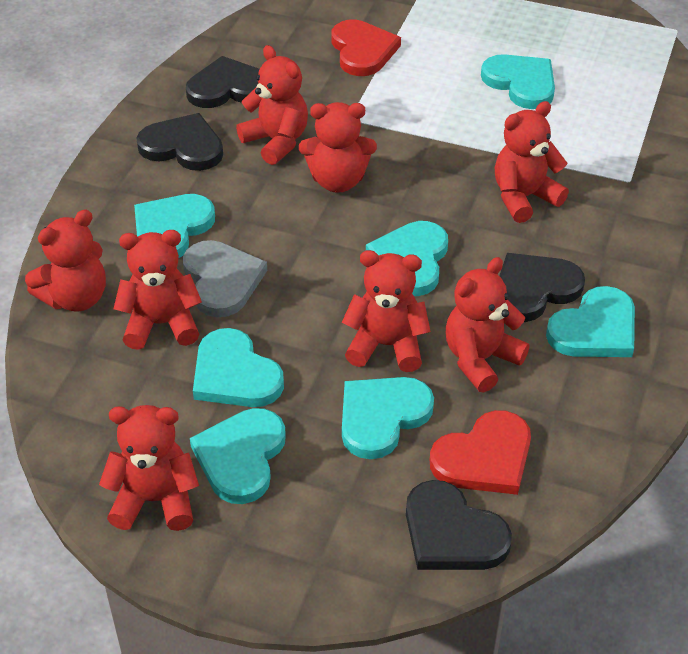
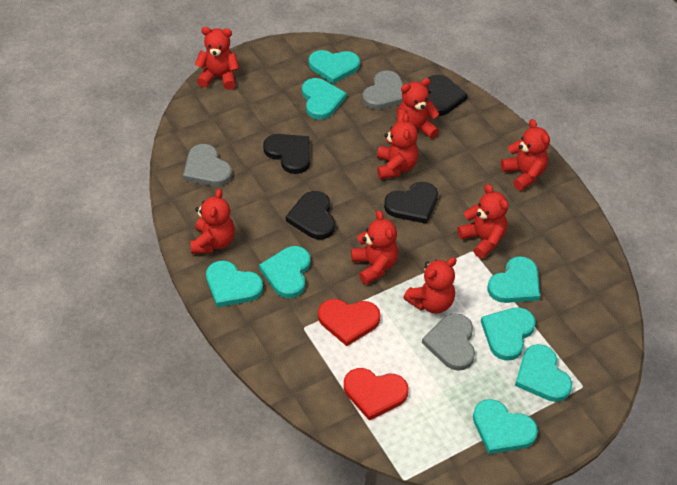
grey heart: [183,240,267,317] = 1 -> [183,144,232,186] [362,71,403,110] [422,313,475,371] = 3
turquoise heart: [134,194,215,259] [190,408,286,504] [193,328,284,407] [342,377,434,459] [366,221,448,296] [481,54,555,109] [546,286,635,357] = 7 -> [206,260,263,307] [259,246,310,298] [302,78,347,119] [309,50,360,84] [473,399,538,454] [481,307,536,361] [487,256,540,303] [515,344,572,402] = 8

